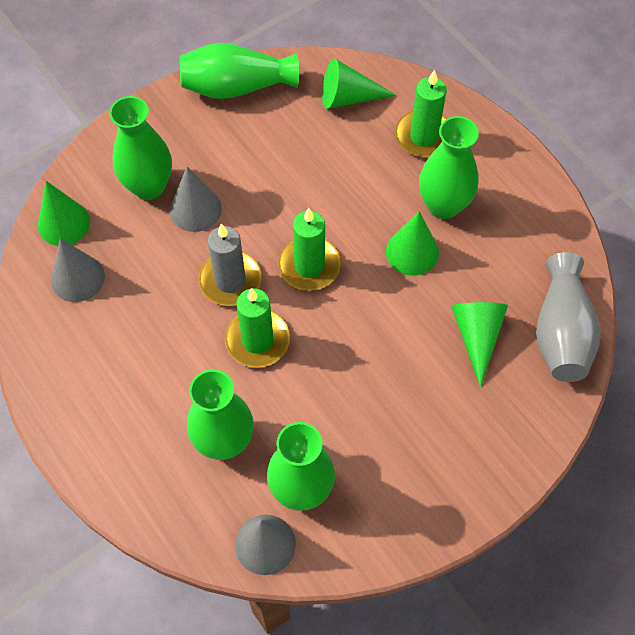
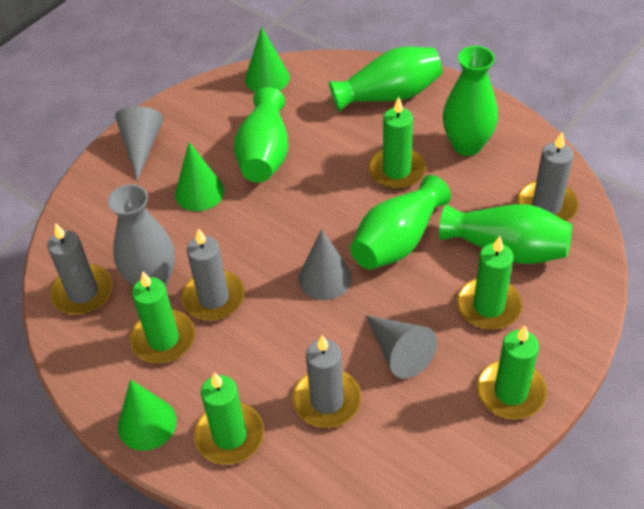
green candle: [225,288,290,368] [278,208,341,291] [395,70,447,157] = 3 -> [130,271,195,363] [194,372,264,465] [368,97,426,189] [457,236,522,329] [477,326,547,419] = 5
green cone: [38,181,90,246] [322,58,397,109] [386,211,439,275] [451,302,508,387] = 4 -> [118,379,177,451] [175,142,224,211] [245,27,290,92] = 3
grey candle: [198,224,262,306] = 1 -> [47,223,113,315] [181,228,245,321] [293,335,361,428] [517,133,578,221] = 4

